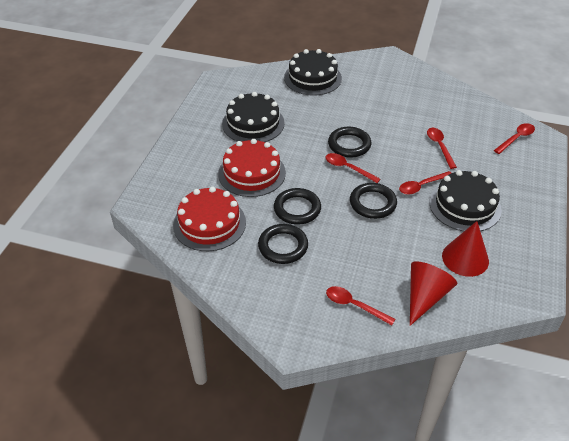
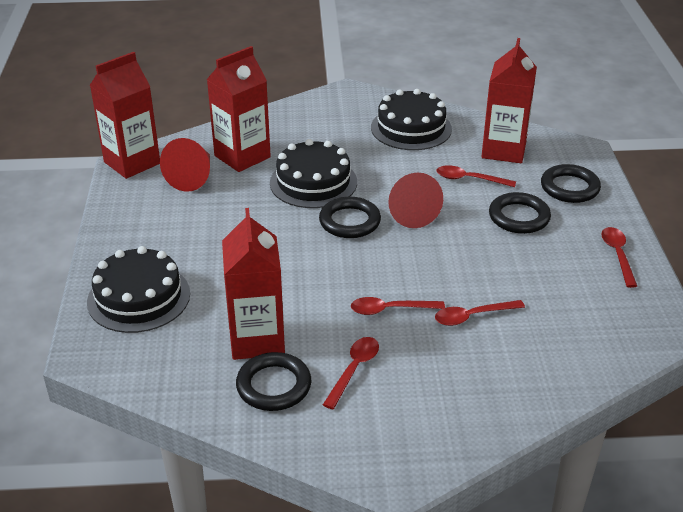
red cake: [173,187,246,251] [218,139,286,197] = 2 -> none = 0
red carton: none = 0 -> [90,52,160,179] [206,46,271,172] [222,208,285,360] [481,38,537,163] = 4

